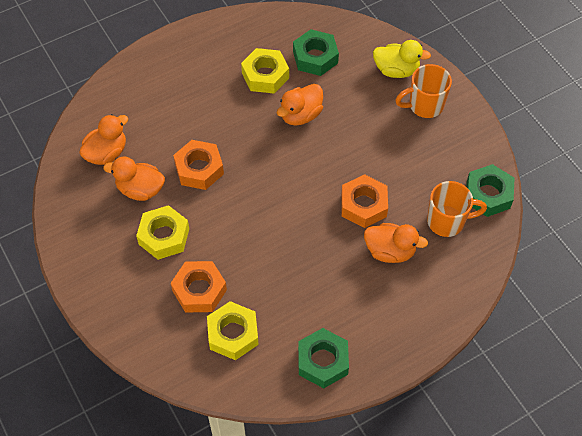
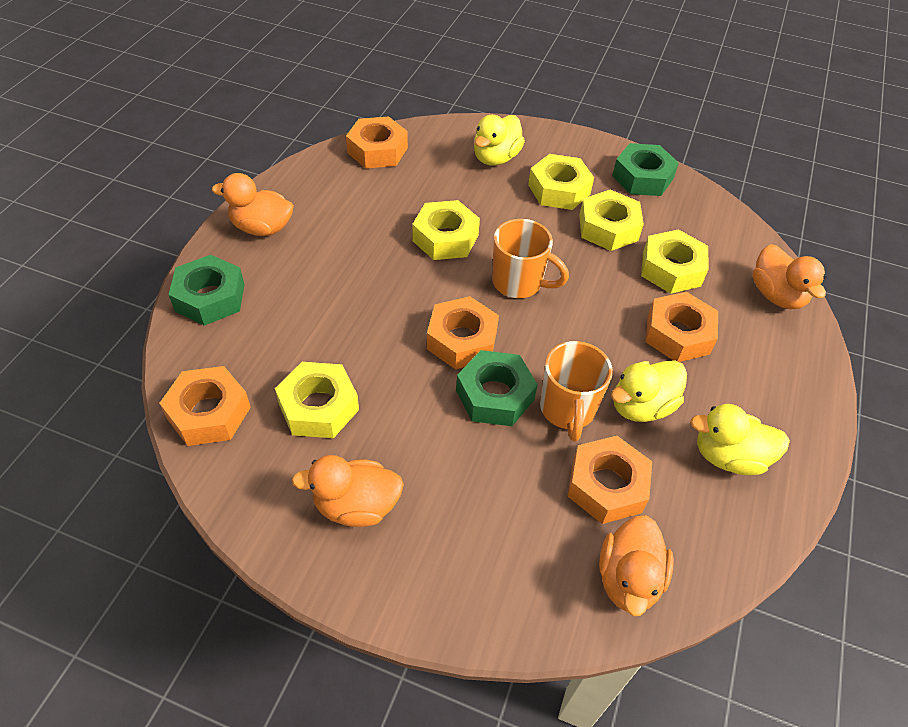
orange nut: [171,261,227,313] [173,140,224,190] [341,174,388,228] = 3 -> [160,366,251,446] [346,116,408,169] [427,296,499,369] [568,436,652,524] [645,292,718,362] = 5
yellow duck: [373,40,431,78] = 1 -> [474,115,525,166] [611,360,687,422] [690,404,790,475] = 3
yellow nut: [136,205,189,260] [207,301,259,360] [241,48,289,94] = 3 -> [275,362,359,438] [412,200,480,260] [528,154,594,210] [579,190,644,251] [641,229,708,294] = 5

